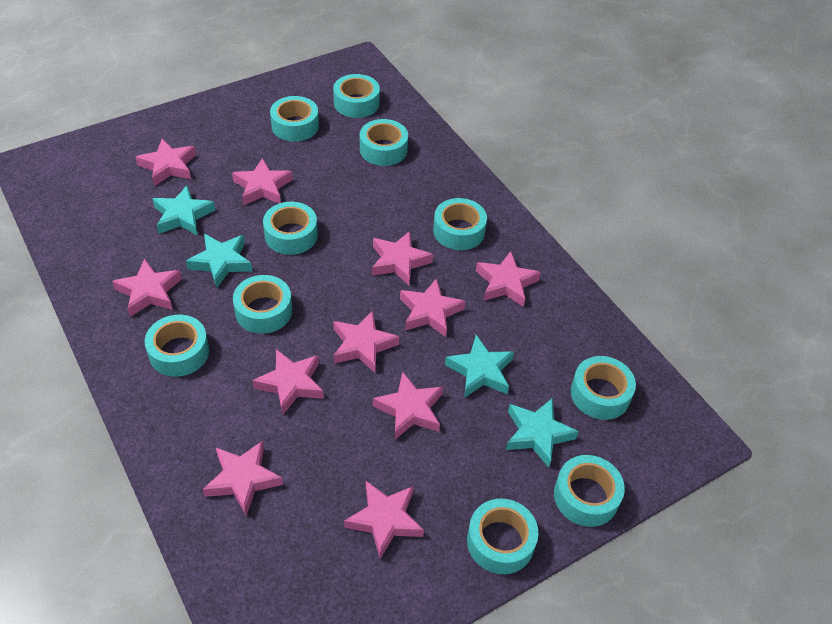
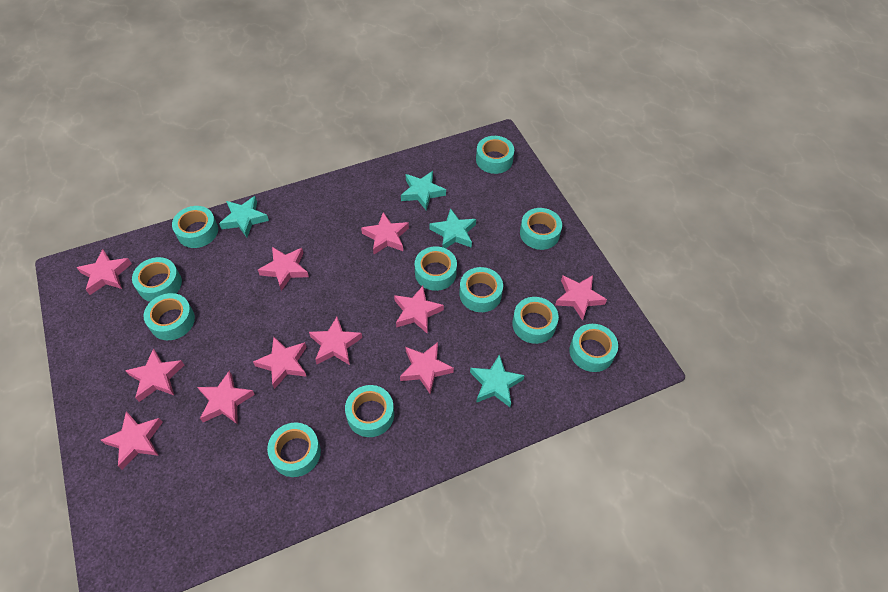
turquoise tape: [145,315,209,377] [233,275,293,334] [263,202,318,255] [270,96,319,142] [333,74,380,118] [360,119,408,166] [433,198,487,250] [467,498,538,574] [554,455,625,527] [571,356,636,420] = 10 -> [132,257,182,302] [143,293,195,340] [172,206,218,248] [267,423,321,477] [345,385,394,437] [415,246,457,291] [459,267,503,312] [476,136,514,174] [512,297,559,344] [520,208,562,250] [569,324,618,372] = 11

